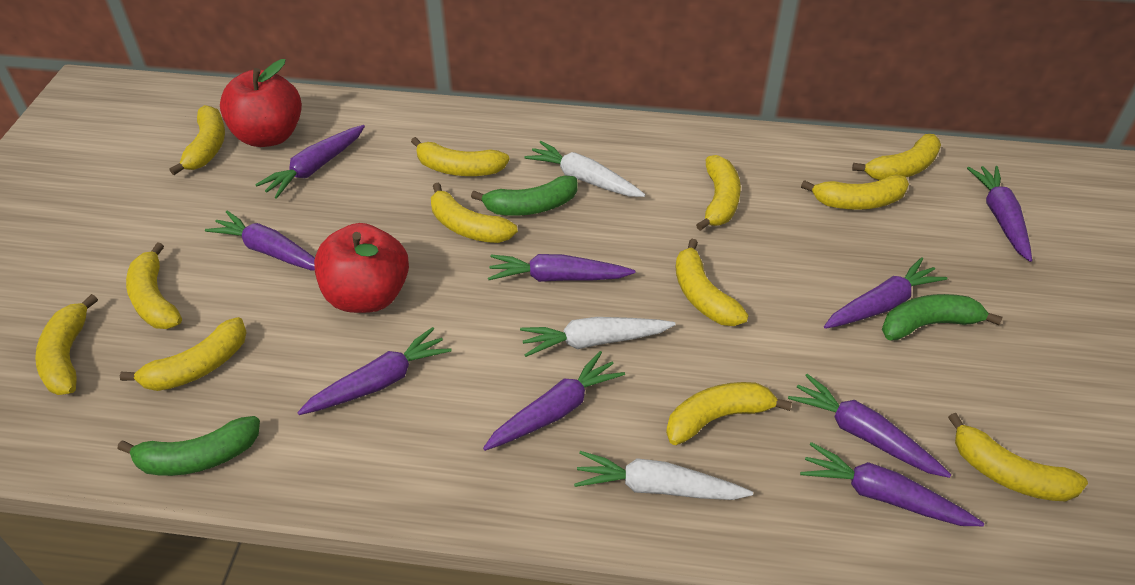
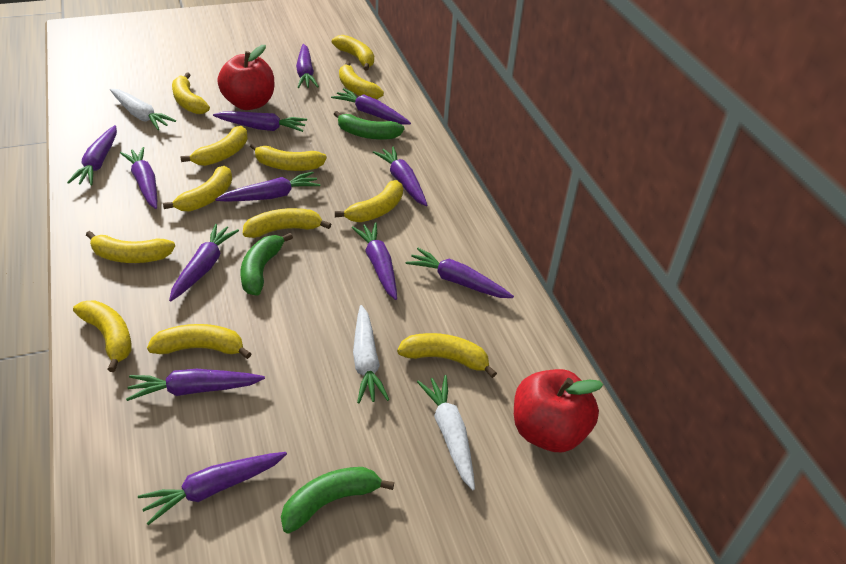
purple carrot: [205,210,315,270] [255,125,365,199] [297,327,452,415] [483,351,625,451] [488,254,635,282] [788,374,951,478] [800,442,984,526] [824,257,947,329] [967,166,1032,262] = 9 -> [67,125,117,186] [120,147,157,209] [126,369,265,401] [138,452,287,525] [169,224,239,301] [213,112,307,132] [215,172,320,202] [296,44,319,88] [331,88,411,124] [352,222,397,300] [373,147,428,206] [406,248,514,298] = 12

